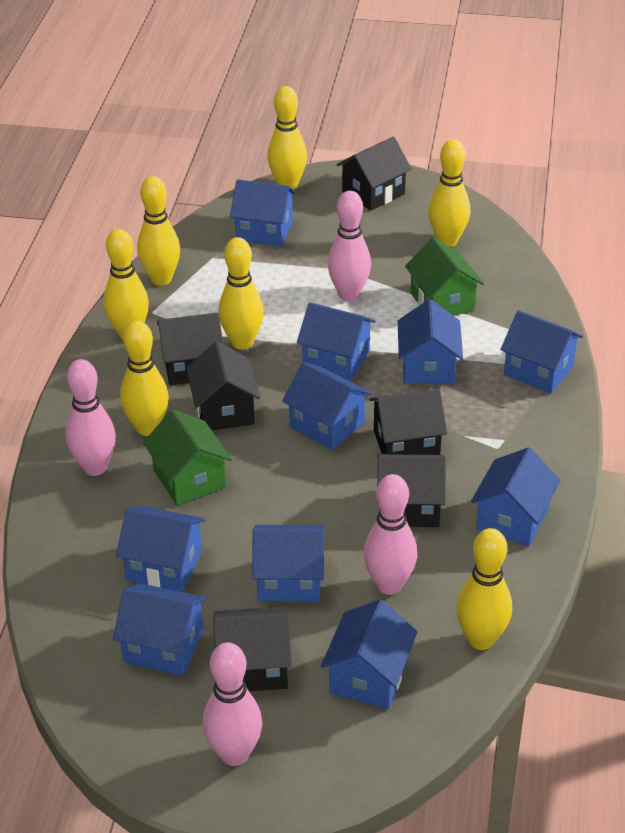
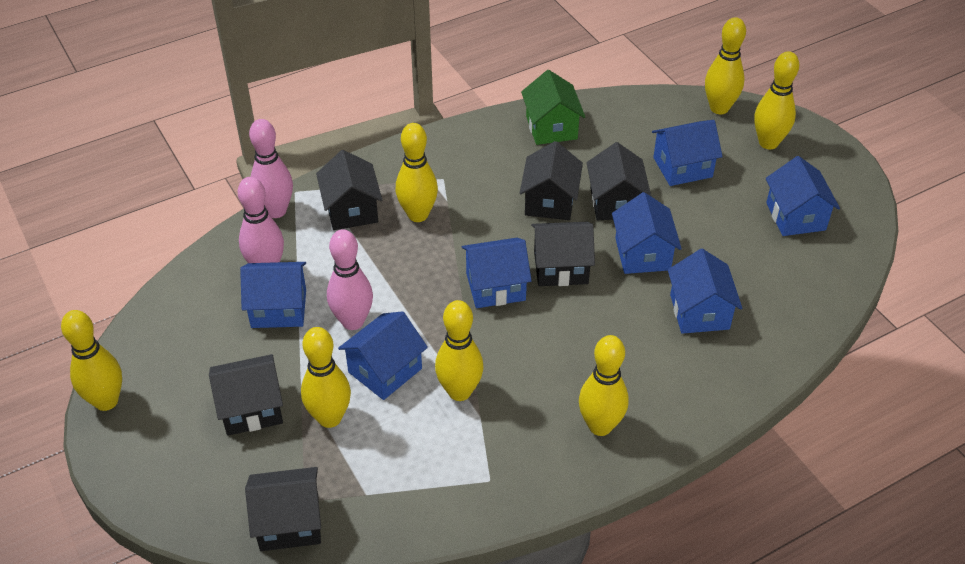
blue house: [113,583,207,676] [116,506,206,592] [230,179,296,246] [252,525,325,602] [282,362,372,450] [297,302,376,380] [321,599,417,709] [398,299,463,384] [471,447,560,547] [500,310,583,393] = 10 -> [240,262,306,328] [338,311,428,400] [462,238,532,308] [612,192,682,274] [652,120,723,186] [668,249,742,334] [766,156,840,236] = 7
green house: [143,409,232,505] [405,238,484,316] = 2 -> [521,70,585,145] = 1
pink bowling pin: [66,359,116,476] [203,642,262,766] [328,191,371,301] [364,474,417,595] = 4 -> [238,177,284,263] [249,119,293,218] [327,229,373,330] = 3

